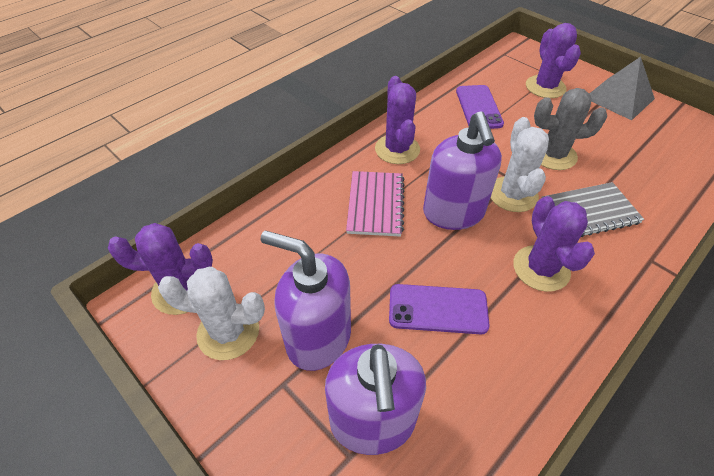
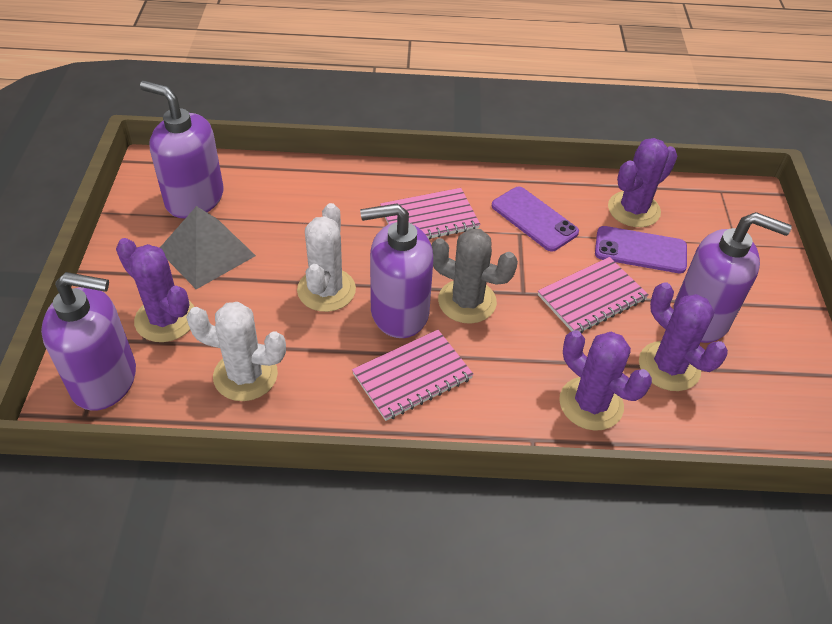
grey notebook: [541,182,644,237] = 1 -> none = 0
pink notebook: [346,171,405,237] = 1 -> [352,330,474,421] [380,188,480,240] [538,257,649,333] = 3
purple soap dispenser: [261,230,351,371] [325,344,426,455] [423,111,502,230] = 3 -> [41,272,136,411] [140,80,223,219] [360,203,433,338] [673,212,792,343] = 4

